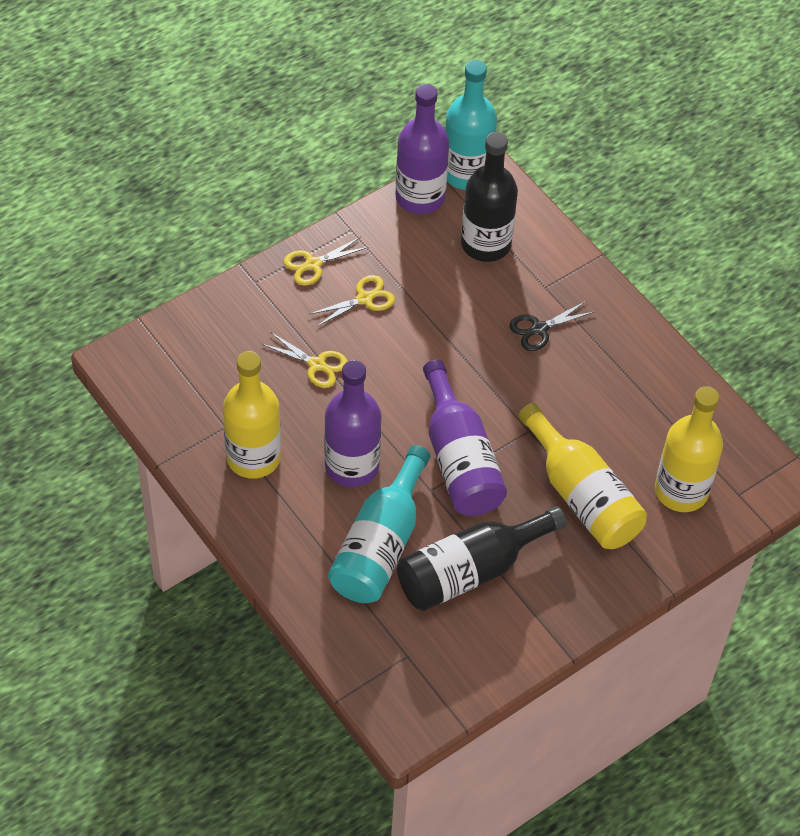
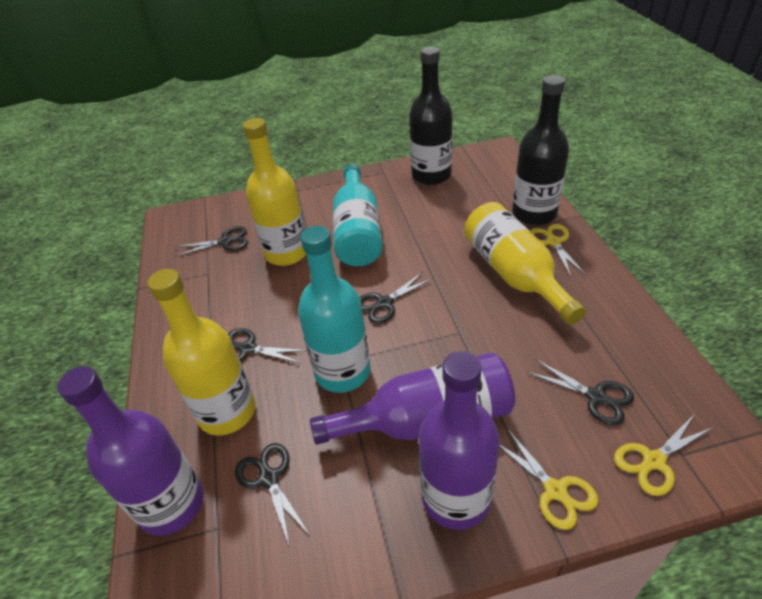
black scissors: [509,300,594,351] = 1 -> [175,226,248,257] [228,328,307,364] [235,443,310,547] [360,272,432,324] [527,359,634,425] = 5

